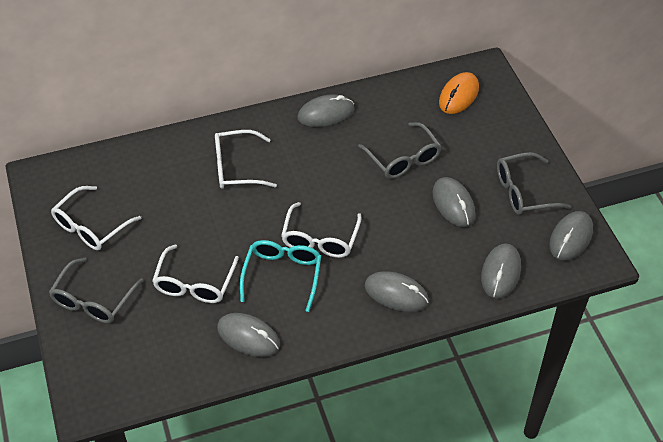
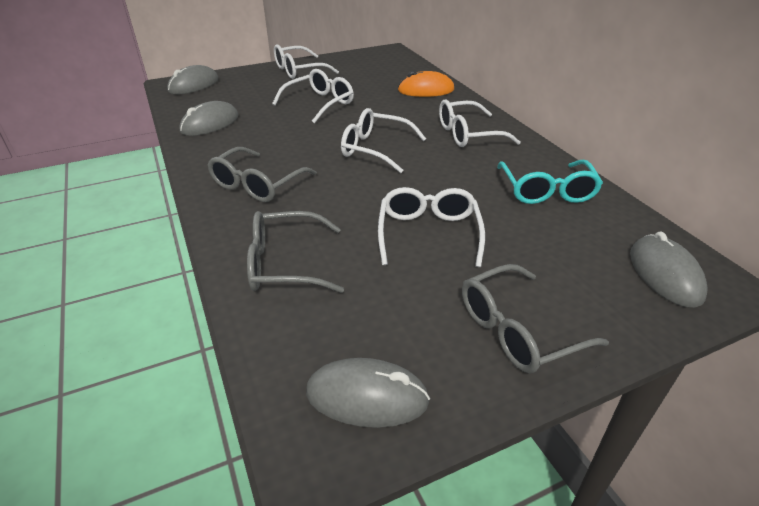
grey mouse: [217,313,280,357] [297,94,354,127] [365,271,429,312] [433,177,475,227] [481,243,521,299] [550,211,593,260] = 6 -> [167,65,218,94] [180,101,238,136] [306,358,430,428] [630,231,707,308] = 4
white glasses: [51,186,142,250] [152,245,239,303] [215,130,277,189] [281,202,362,258] = 4 -> [272,69,354,124] [274,44,339,79] [341,108,426,173] [378,187,485,267] [439,100,521,147] = 5

